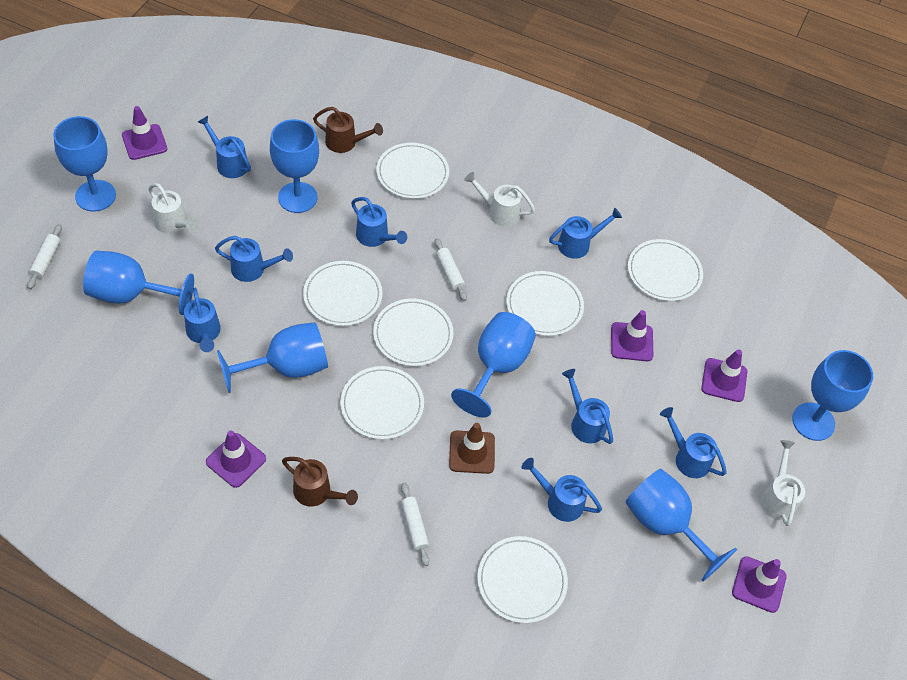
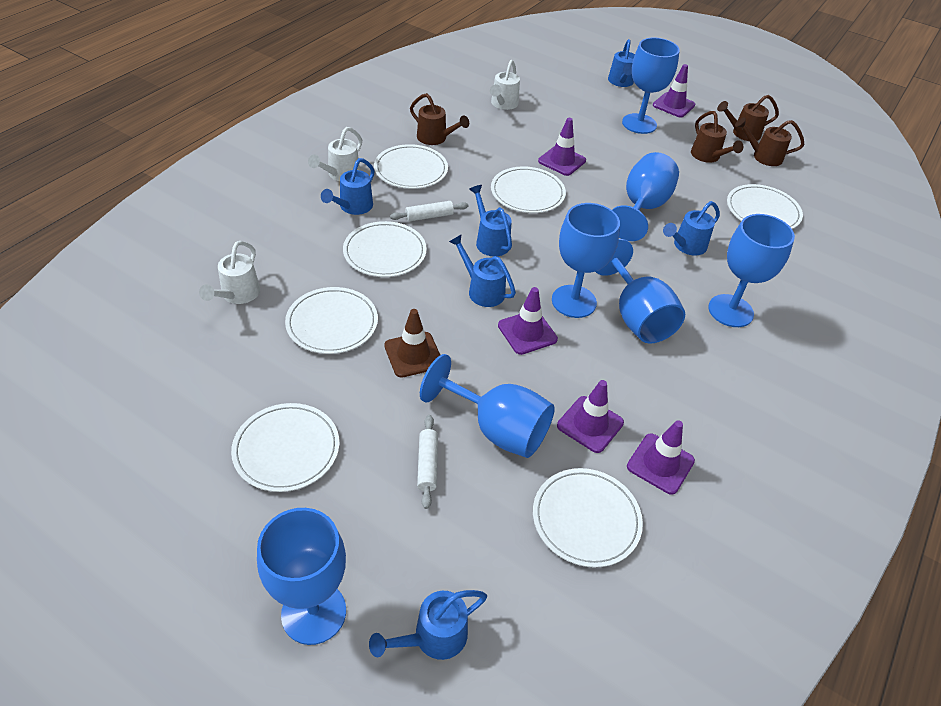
blue watering can: [184,288,221,352] [198,116,251,178] [215,236,293,282] [351,197,407,247] [522,458,602,522] [549,207,622,259] [562,369,613,444] [660,407,727,478] = 8 -> [321,158,375,215] [369,590,487,660] [449,235,516,307] [469,185,512,257] [608,39,635,87] [663,201,720,255] = 6
brown watering can: [282,457,358,507] [313,107,383,153] = 2 -> [410,93,469,145] [691,111,743,163] [717,95,779,141] [735,117,804,166] = 4
white rolling pin: [27,224,62,289] [401,482,429,566] [435,238,467,301] = 3 -> [390,201,468,221] [417,415,438,509] = 2

